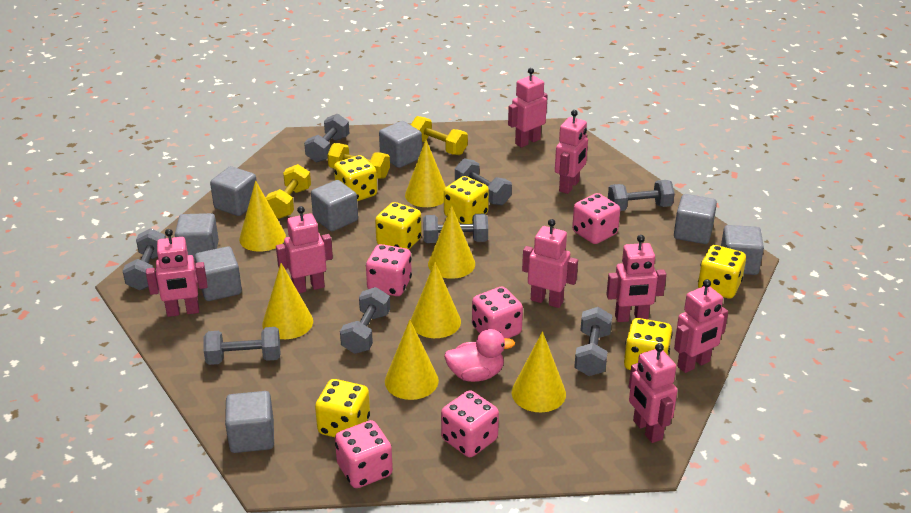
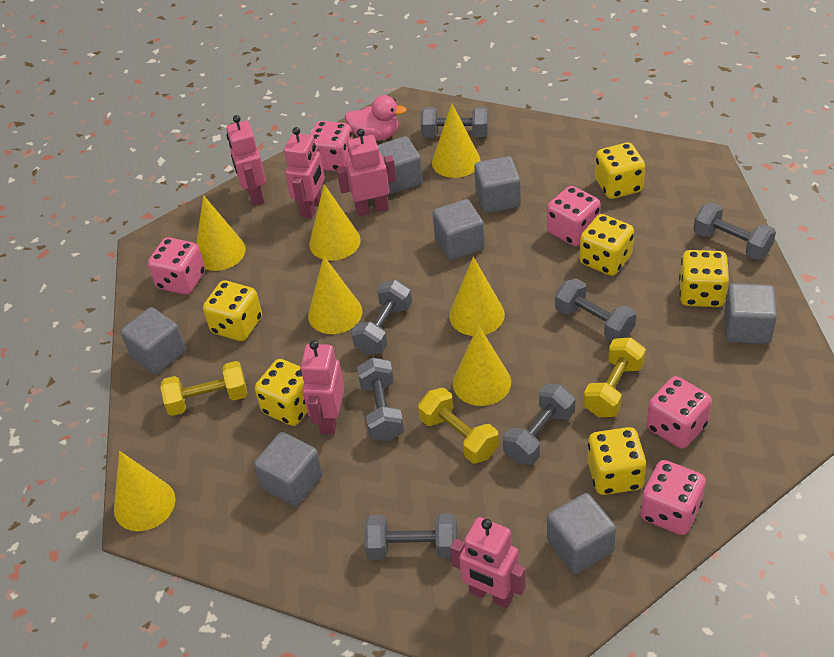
grey cube: [175,213,219,261] [195,246,242,301] [210,166,257,216] [225,391,274,453] [311,180,358,231] [379,121,422,168] [674,194,717,244] [721,225,764,275] = 8 -> [120,307,186,374] [254,432,323,507] [378,136,423,194] [433,199,485,261] [474,156,521,213] [547,493,616,574] [724,284,777,344] = 7
grey dumbbell: [123,228,166,290] [203,327,280,365] [304,114,349,163] [340,287,390,354] [423,214,488,243] [455,158,512,205] [574,307,612,376] [608,180,675,211] = 8 -> [351,280,412,355] [357,357,404,441] [364,513,458,560] [420,107,489,137] [503,384,575,465] [555,278,636,341] [693,202,776,260] = 7
pink robot: [146,229,208,317] [276,206,333,293] [508,68,548,148] [522,219,578,308] [555,110,588,194] [606,235,666,322] [629,343,678,443] [674,279,728,373] = 8 -> [226,115,266,206] [284,127,325,218] [300,340,345,435] [337,129,396,216] [450,517,526,608] = 5

